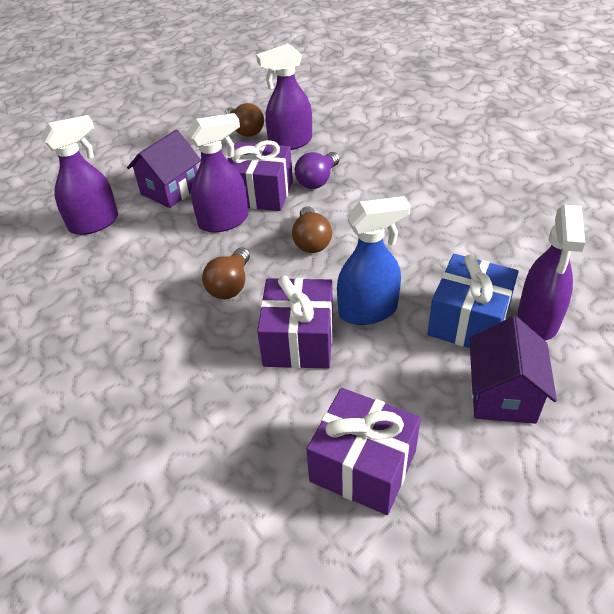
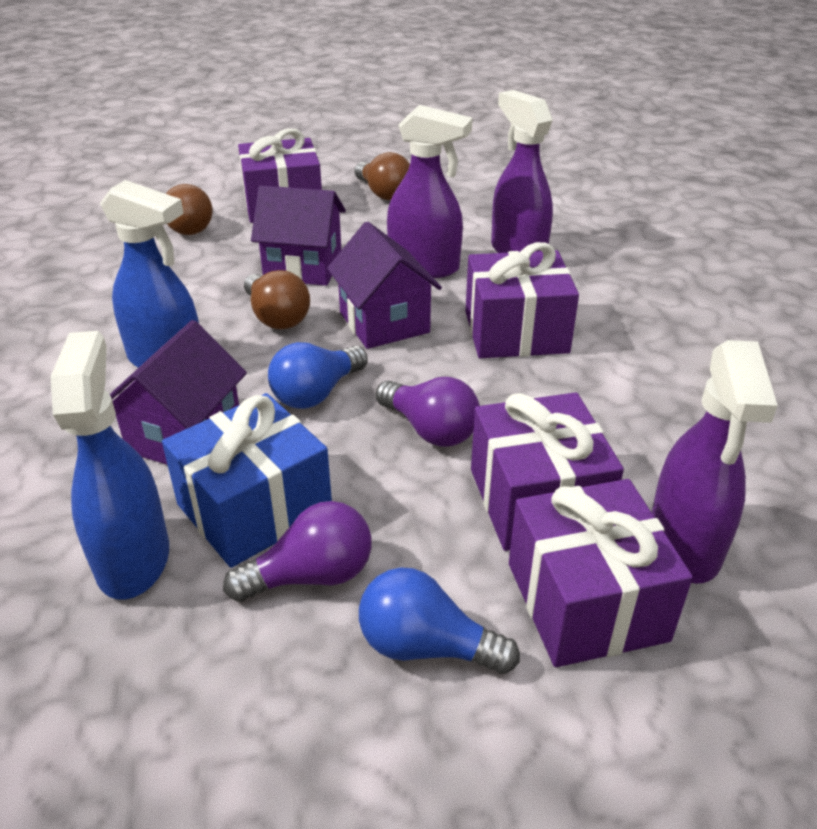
blue light bulb: none = 0 -> [268,342,368,409] [359,567,520,674] = 2
blue spray bottle: [337,196,411,325] = 1 -> [50,331,169,600] [100,180,199,368] = 2
purple gift: [227,140,293,211] [257,275,333,369] [306,388,421,515] = 3 -> [238,128,322,223] [465,242,579,358] [471,392,624,551] [509,479,693,667] = 4
purple house: [127,129,201,208] [469,316,557,424] = 2 -> [110,320,247,464] [251,185,346,286] [327,222,442,349] = 3
purple light bulb: [295,152,340,189] = 1 -> [223,501,371,602] [376,377,480,447] = 2
purple spray bottle: [41,115,118,235] [187,113,248,233] [256,43,312,150] [518,205,585,341] = 4 -> [387,105,473,278] [491,90,553,253] [652,340,778,584] = 3

